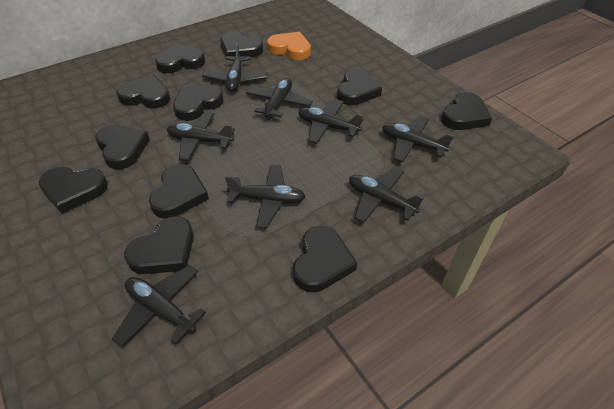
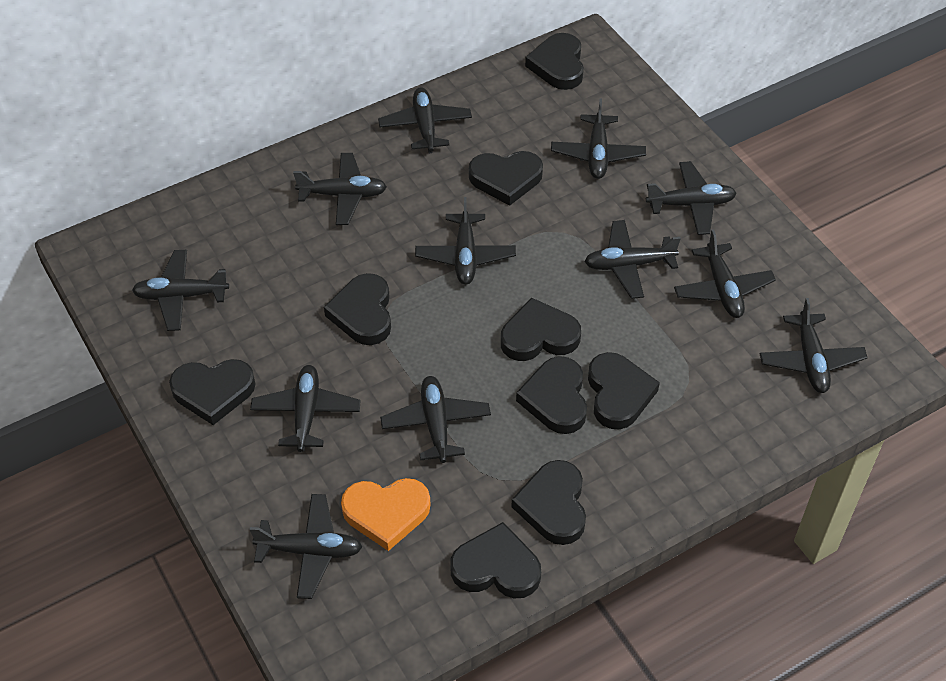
black heart: [38,167,108,214] [95,125,150,169] [116,75,170,109] [124,216,194,274] [149,164,209,219] [155,43,205,73] [173,85,224,121] [220,31,263,58] [293,226,357,292] [337,68,382,105] [441,92,492,130] = 11 -> [169,359,255,425] [324,273,391,345] [450,522,541,599] [469,151,543,206] [501,298,581,361] [512,460,586,545] [516,356,587,434] [525,33,584,90] [588,352,660,429] = 9
black plane: [112,265,206,347] [167,112,235,161] [202,43,268,92] [225,165,306,228] [246,78,313,120] [298,100,363,144] [349,168,424,223] [382,116,453,162] = 8 -> [132,250,229,331] [250,365,361,452] [250,494,362,599] [293,153,387,225] [378,87,472,153] [380,376,491,463] [415,197,516,285] [551,99,646,179] [584,220,681,299] [646,161,736,235] [674,229,776,318] [760,298,868,393] = 12

